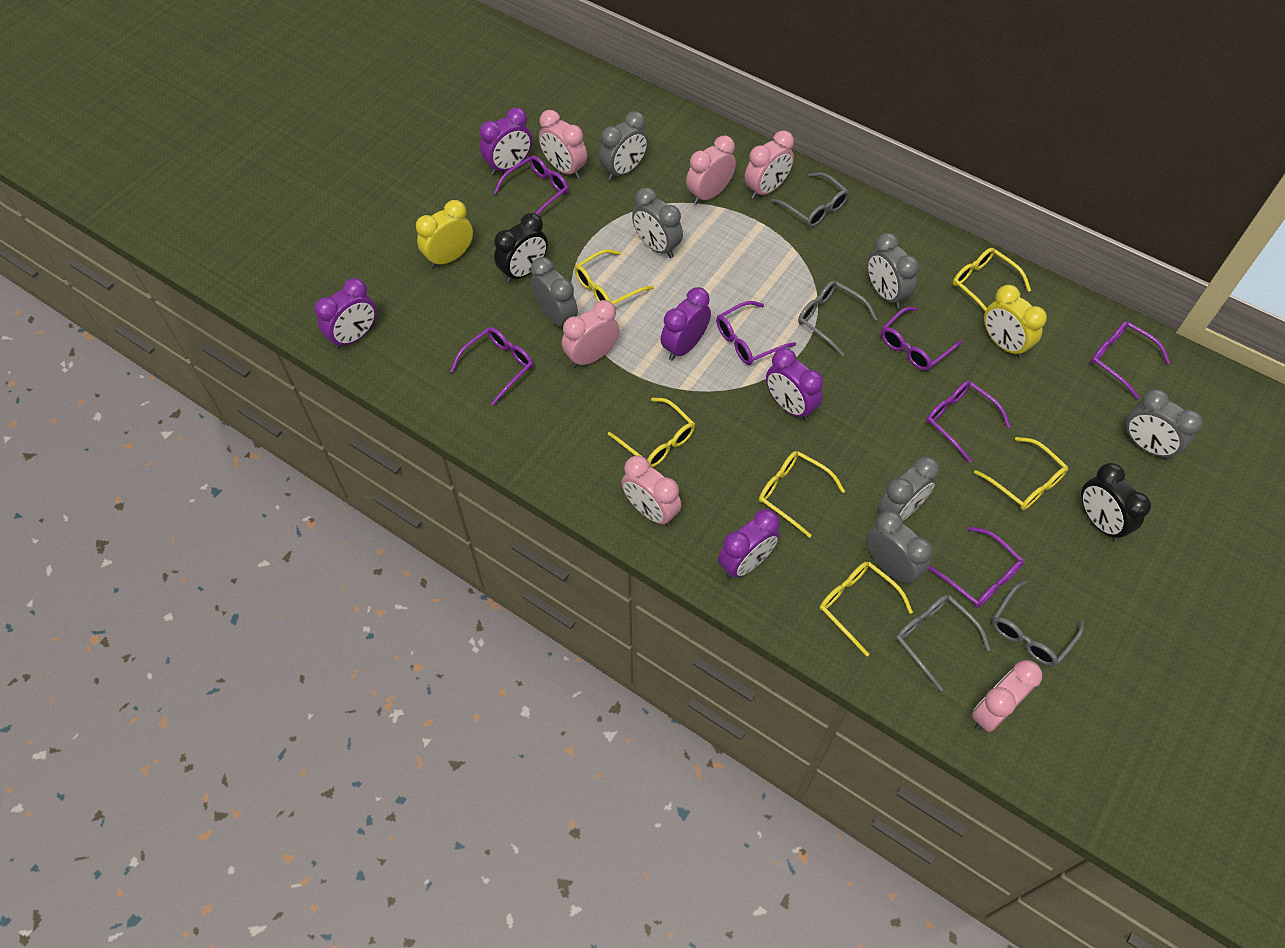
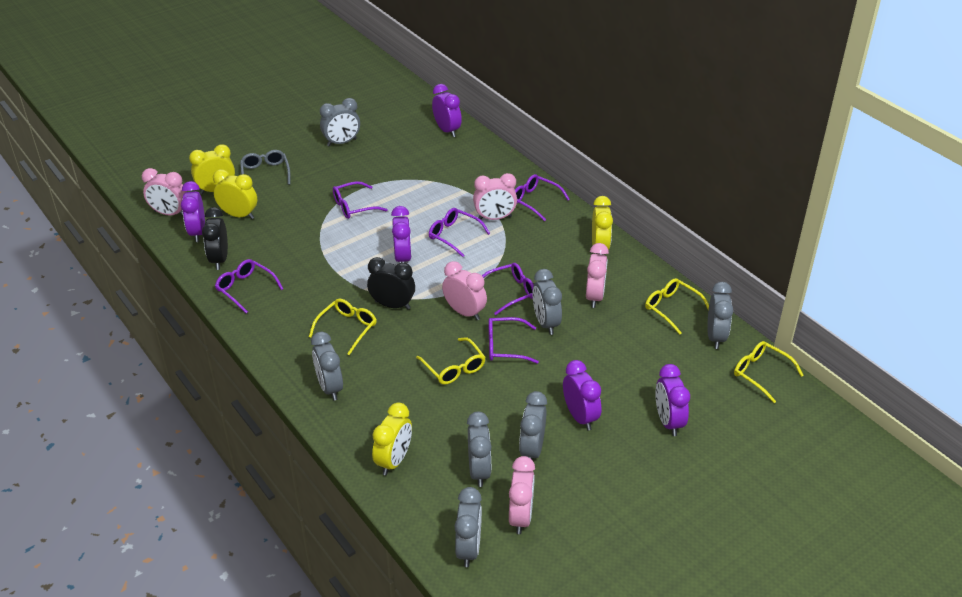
grey glasses: [771,172,849,227] [798,281,877,356] [895,595,990,691] [992,581,1084,666] = 4 -> [240,150,290,185] = 1
pink clock: [539,110,587,179] [562,300,619,368] [621,455,682,526] [686,135,736,205] [745,131,794,199] [971,660,1042,732] = 6 -> [142,168,187,216] [442,261,487,320] [473,173,517,220] [509,456,535,534] [586,243,609,308] = 5
purple glasses: [450,327,533,406] [494,155,569,215] [716,301,796,365] [881,307,962,371] [926,381,1011,463] [928,527,1024,608] [1090,321,1170,399] = 7 -> [215,259,283,313] [333,181,388,219] [429,208,490,257] [482,263,534,315] [489,317,539,364] [515,174,570,221] = 6
yellow clock: [416,200,473,268] [984,285,1047,358] = 2 -> [189,144,235,194] [213,169,257,219] [372,402,412,475] [592,196,613,255] = 4
yellow glasses: [575,249,654,305] [608,397,695,467] [759,451,845,538] [819,561,913,657] [952,248,1031,311] [974,437,1068,510] = 6 -> [309,299,377,355] [416,337,486,385] [645,278,709,335] [734,341,804,403] = 4

